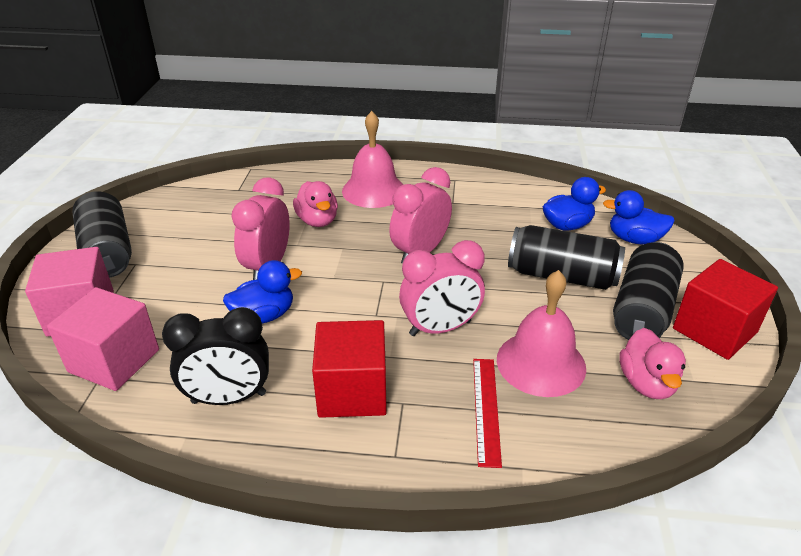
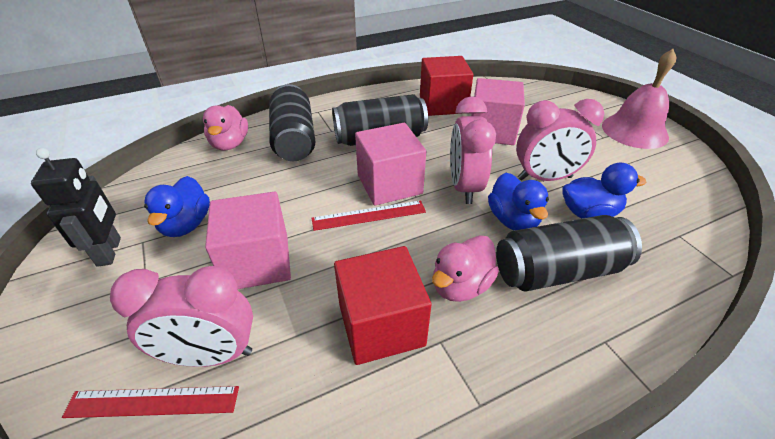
black clock: [162,307,269,405] = 1 -> none = 0
black robot: none = 0 -> [31,148,121,267] = 1
pink bell: [342,111,403,208] [497,270,586,397] = 2 -> [602,49,676,149] = 1
pink cube: [25,247,114,337] [47,287,159,391] = 2 -> [205,192,291,289] [355,123,426,206] [471,78,525,145] = 3
red ruler: [473,359,502,468] = 1 -> [62,386,239,418] [312,200,426,231] = 2

